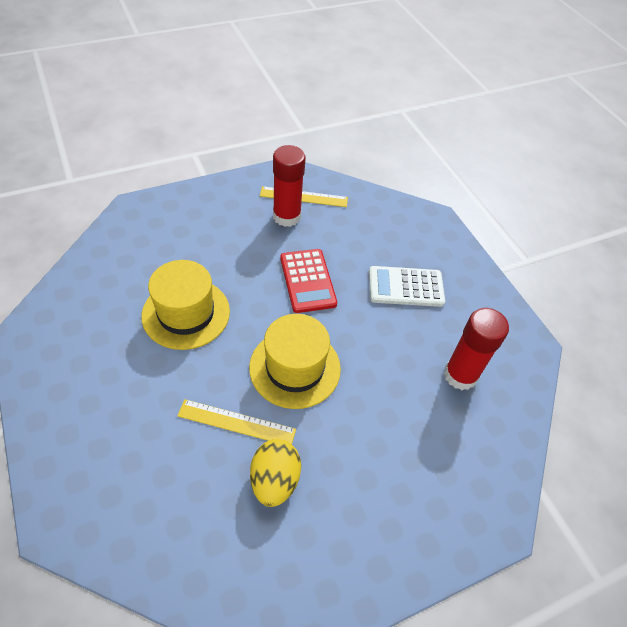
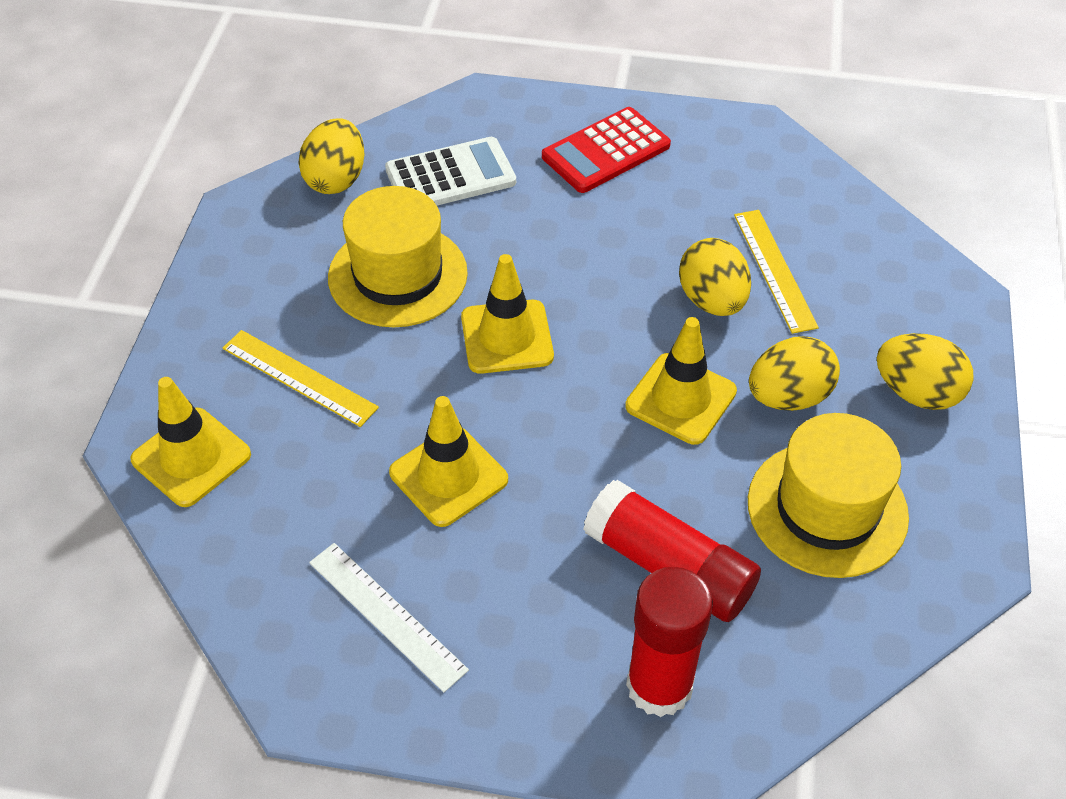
white ruler: none = 0 -> [309,543,469,692] = 1
yellow egg: [250,439,301,507] = 1 -> [298,118,365,194] [679,238,751,316] [749,336,840,411] [877,333,974,410] = 4
yellow traffic cone: none = 0 -> [130,377,251,507] [389,396,508,527] [461,254,554,374] [625,317,737,445] = 4

